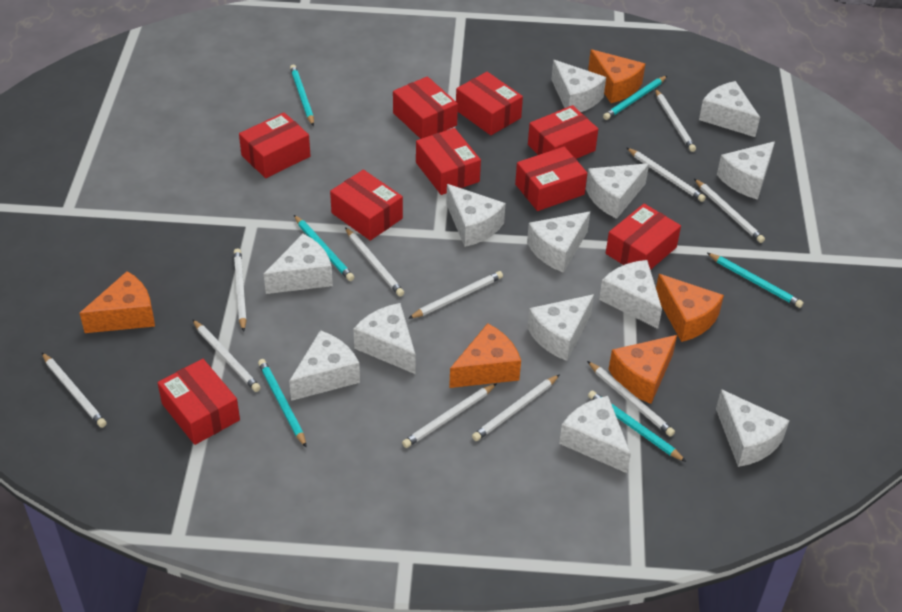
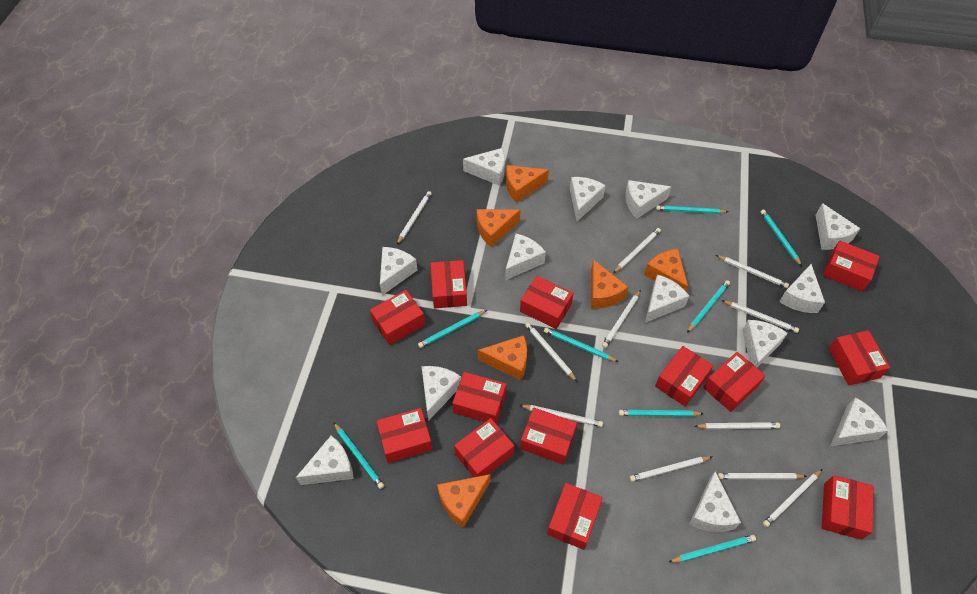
orange cheese: [80,271,155,333] [449,323,521,388] [588,49,645,103] [608,335,677,404] [656,274,724,342] = 5 -> [437,474,491,528] [477,209,521,247] [478,335,527,381] [506,165,549,203] [591,260,628,309] [644,249,688,291] = 6
red box: [158,359,240,445] [239,112,310,178] [330,170,403,241] [393,76,458,139] [416,128,481,195] [456,72,523,135] [515,147,587,211] [528,105,598,159] [606,204,681,270] = 9 -> [370,290,425,345] [376,408,432,463] [430,260,467,308] [452,372,507,424] [454,418,515,477] [520,276,573,329] [520,407,577,464] [547,483,603,550] [655,346,713,406] [703,352,765,412] [822,475,874,540] [823,240,880,292] [828,330,890,385] = 13
turquoise pencil: [258,359,307,448] [290,65,314,126] [294,215,354,281] [588,391,686,462] [603,76,667,120] [707,253,804,308] = 6 -> [333,422,384,489] [418,310,487,348] [544,327,618,362] [619,410,704,417] [656,205,728,214] [669,535,756,562] [687,280,730,333] [761,210,802,266] = 8

